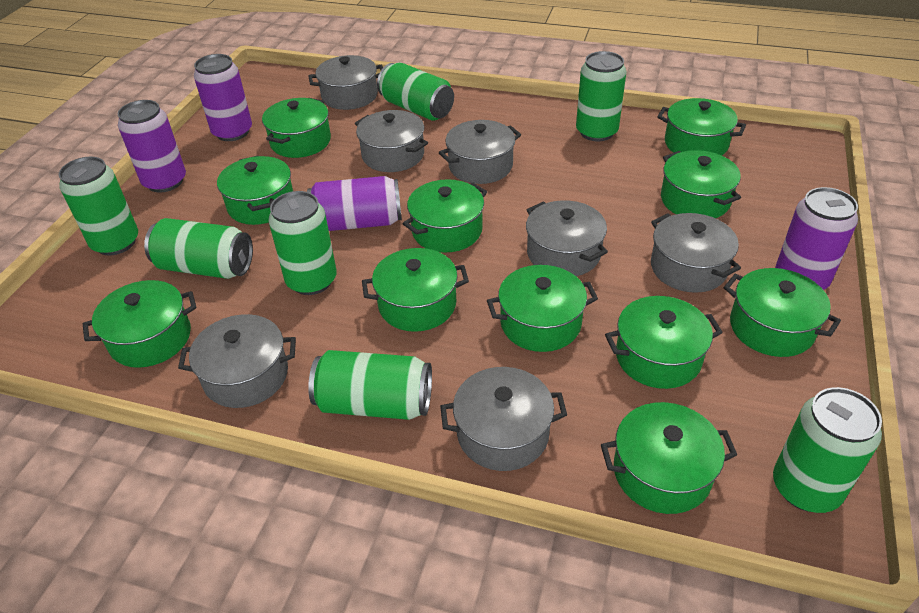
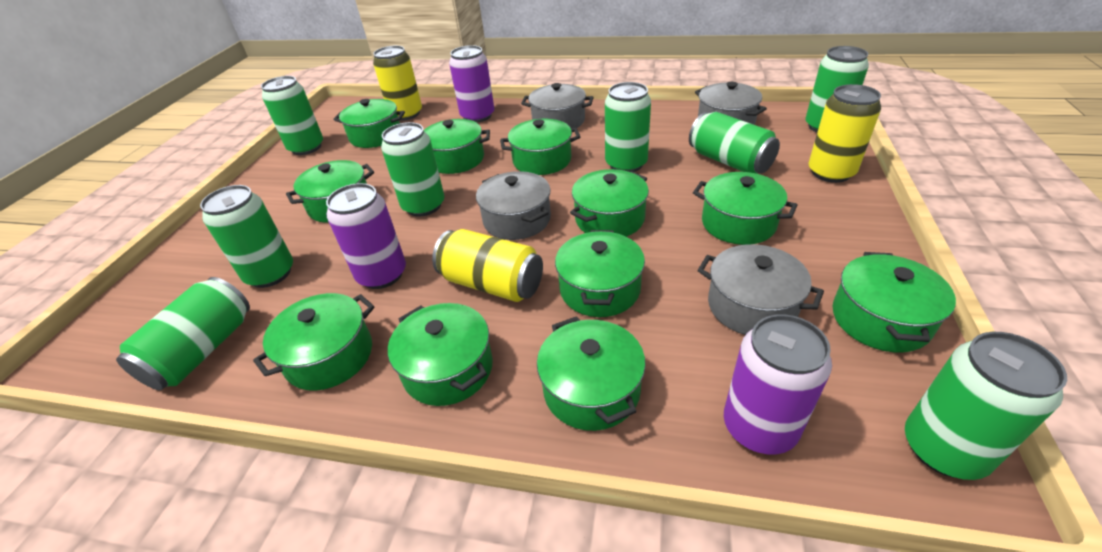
green can: [59,157,138,256] [144,218,253,279] [268,191,337,295] [308,350,432,420] [377,62,454,121] [576,51,627,141] [773,387,882,513] = 7 -> [116,277,250,390] [200,185,293,288] [261,76,323,155] [381,122,444,217] [605,82,651,172] [689,112,780,174] [805,46,869,133] [905,332,1067,480] = 8
grey pot: [178,314,296,408] [308,55,383,110] [355,110,428,172] [439,120,521,184] [440,367,567,471] [526,200,608,276] [651,213,741,293] = 7 -> [476,171,551,240] [521,83,593,129] [695,82,767,125] [697,244,824,335] = 4
purple can: [118,100,186,192] [194,54,252,141] [307,176,402,231] [775,187,858,290] = 4 -> [326,183,406,289] [449,45,494,123] [724,314,832,455] = 3
yellow can: none = 0 -> [373,46,422,121] [432,229,543,302] [808,84,881,183] = 3

